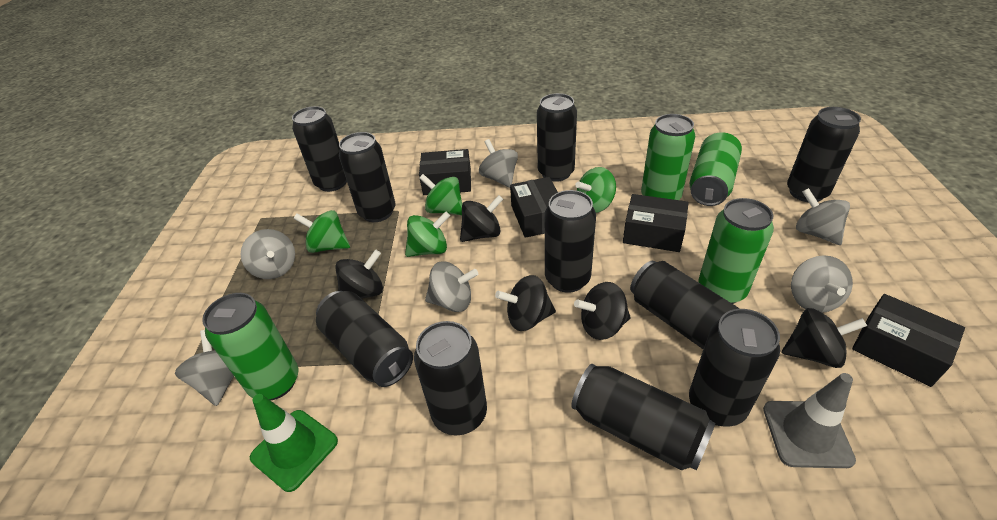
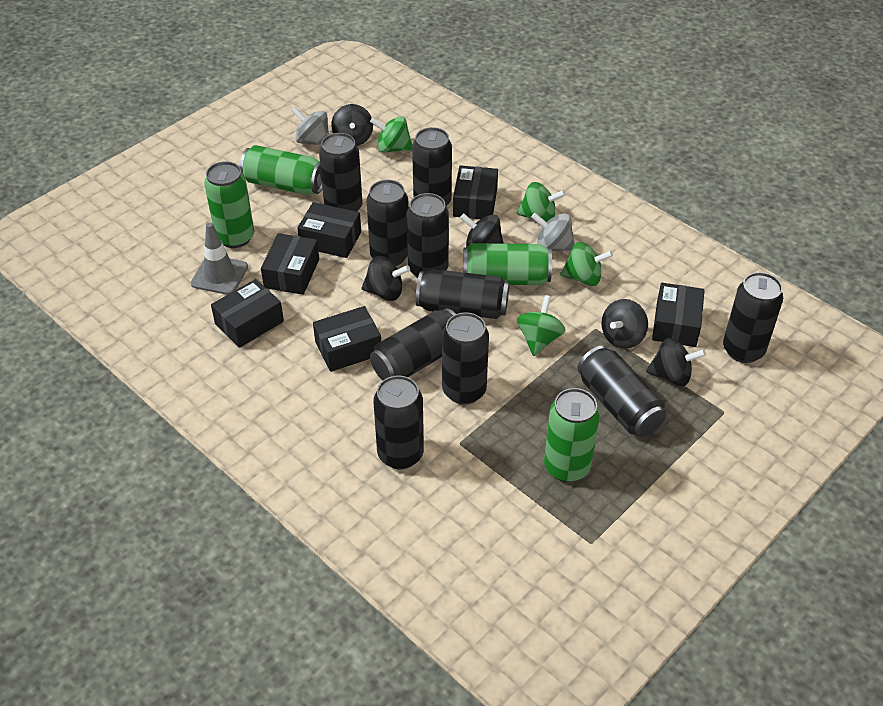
black box: [419,149,471,195] [510,177,558,238] [623,194,689,252] [852,294,965,387] = 4 -> [211,279,284,348] [261,233,319,295] [297,202,361,258] [313,306,381,372] [453,165,498,219] [652,283,705,347] = 6
green traffic cone: [250,394,338,492] = 1 -> none = 0
grey spinning top: [175,330,234,406] [241,229,295,279] [425,261,478,312] [479,139,518,188] [791,255,853,313] [796,188,850,245] = 6 -> [291,107,329,146] [531,213,575,251] = 2

